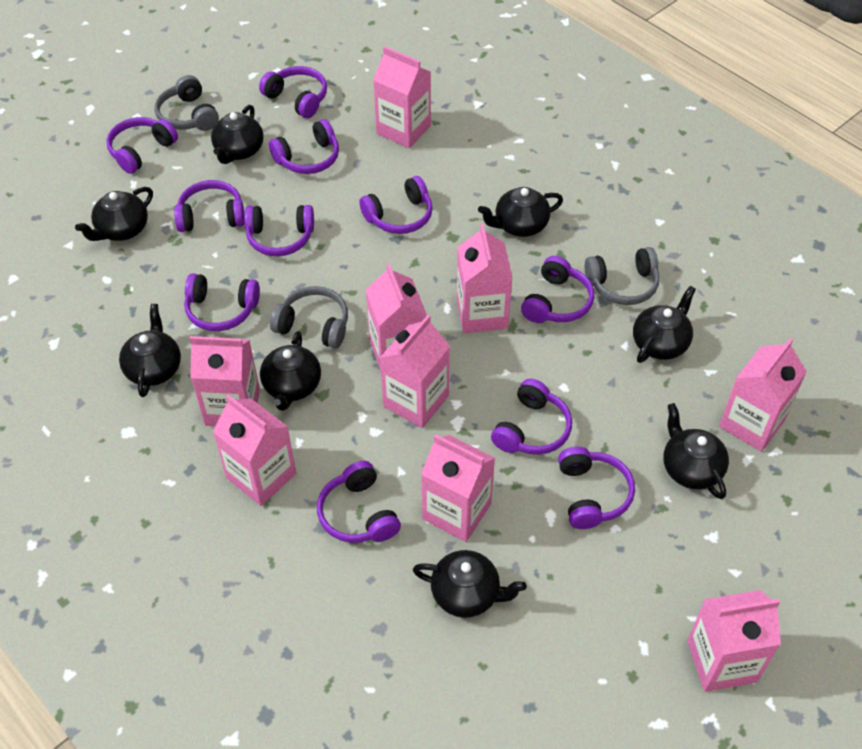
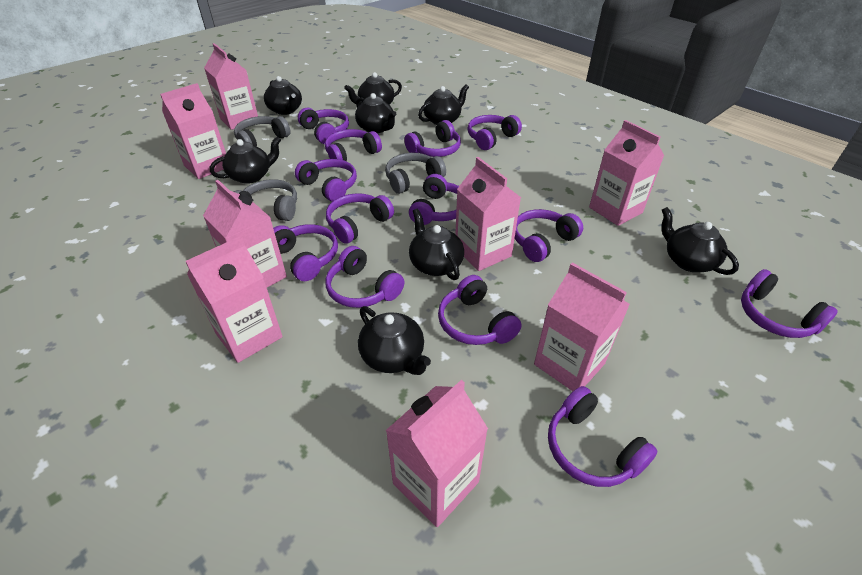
pink carton: [189,336,260,426] [213,395,296,506] [366,264,427,371] [373,46,431,148] [380,315,450,428] [421,434,495,542] [457,224,512,333] [687,590,781,692] [719,338,807,452] = 9 -> [160,83,226,179] [186,236,283,363] [203,180,287,287] [204,43,258,130] [385,380,488,527] [455,157,521,271] [534,263,630,391] [589,120,664,226] = 8
purple headphones: [106,117,178,174] [174,180,245,232] [184,273,260,331] [244,205,314,256] [259,66,327,118] [269,119,339,174] [317,461,401,543] [359,176,433,234] [491,379,572,455] [521,256,594,323] [558,447,635,529] = 11 -> [273,224,338,281] [295,159,357,202] [298,107,349,144] [325,129,382,161] [325,246,404,308] [326,193,394,244] [404,120,461,157] [409,174,459,225] [438,275,522,345] [467,115,522,150] [515,209,583,262] [548,386,657,487] [741,269,838,338] = 13

